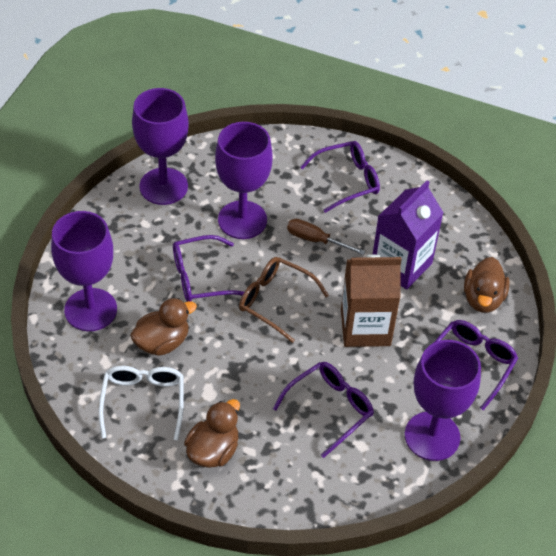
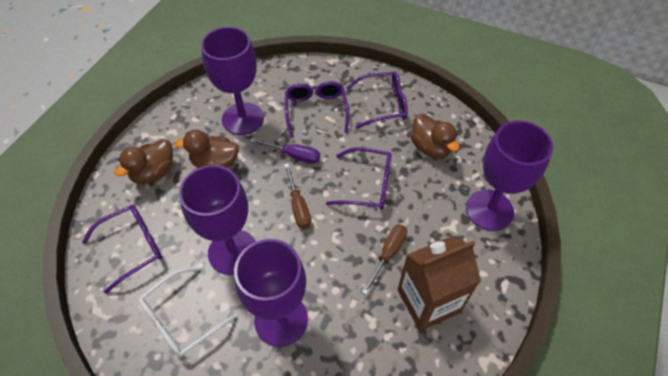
brown glasses: [239,257,329,343] = 1 -> none = 0
brown screwdriver: [287,219,365,255] = 1 -> [284,163,311,229] [362,224,407,295] = 2
purple carton: [373,180,444,290] = 1 -> none = 0
purple screwdriver: none = 0 -> [250,138,320,164] = 1

